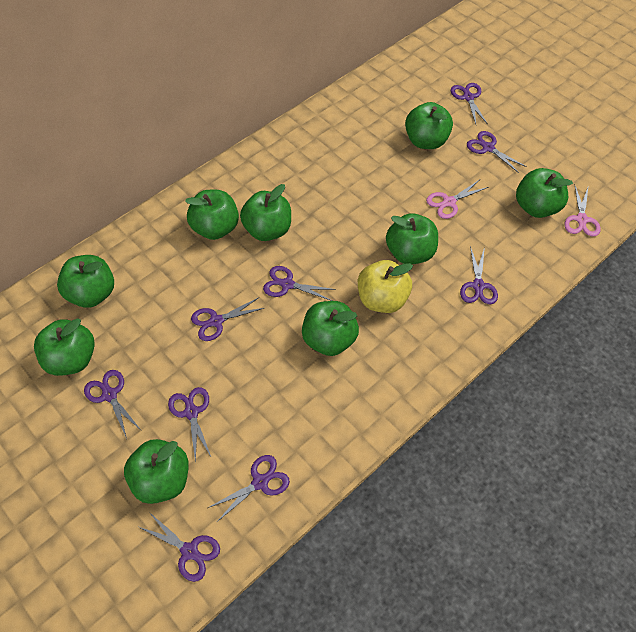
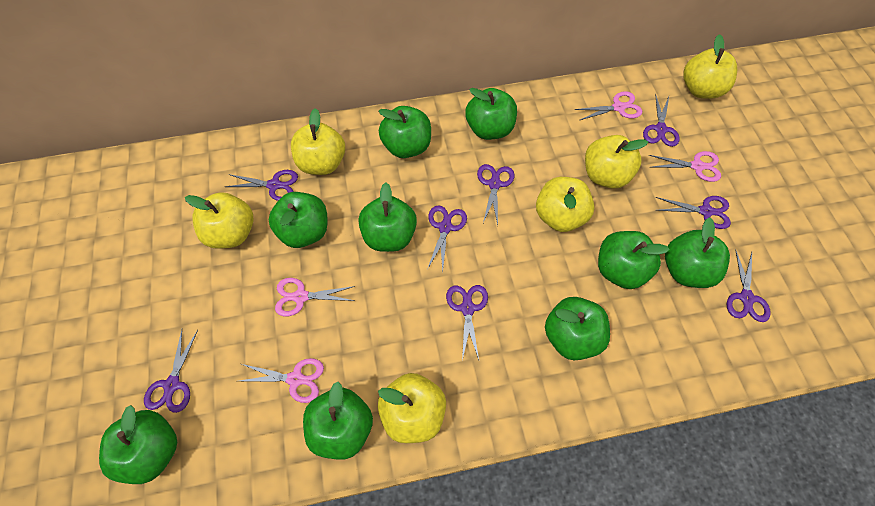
pink scissors: [426,180,489,219] [564,186,601,237] = 2 -> [239,358,324,403] [275,278,355,316] [574,91,642,120] [649,151,721,182] = 4
purple scissors: [84,370,141,439] [139,512,220,582] [168,387,211,463] [191,297,264,341] [208,455,290,523] [263,266,336,301] [451,83,488,124] [460,246,498,304] [467,131,527,173] = 9 -> [144,330,198,413] [225,170,298,201] [427,205,467,272] [446,285,488,360] [477,164,515,225] [643,94,680,147] [656,196,731,229] [727,249,771,322] = 8
yellow apple: [358,260,413,313] = 1 -> [185,192,254,249] [291,108,345,175] [378,373,446,443] [536,177,595,232] [585,135,648,189] [683,34,737,99] = 6

